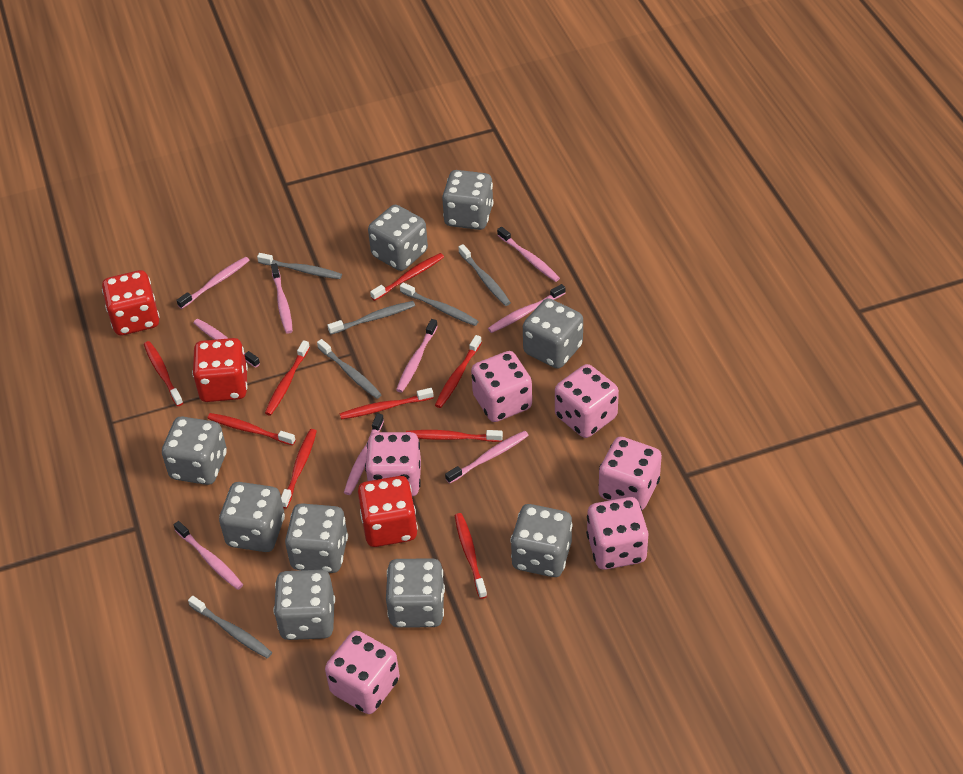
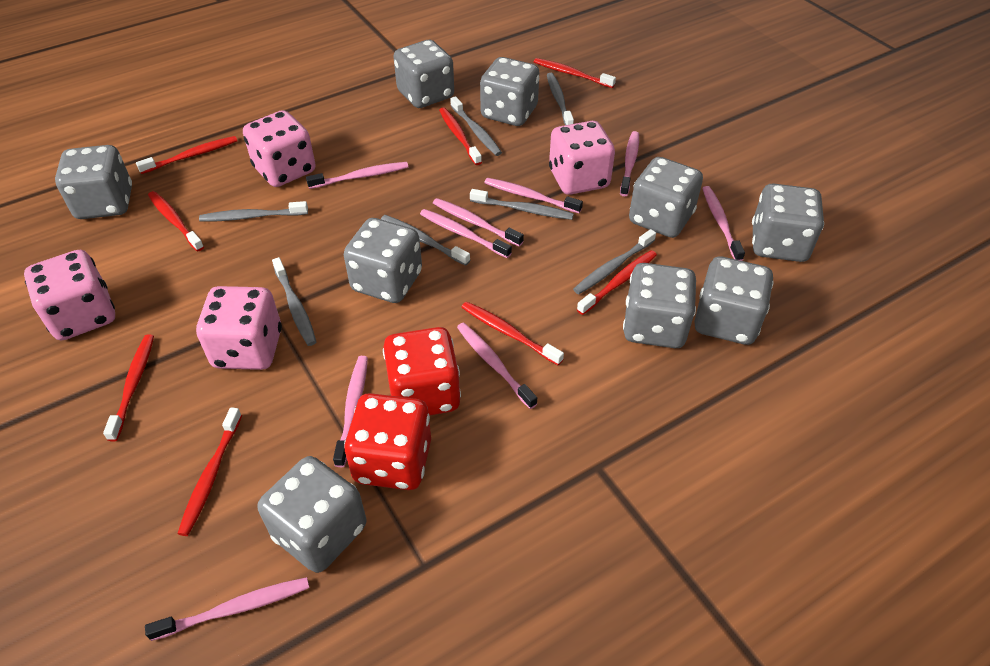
grey toothbrush: [188,595,272,658] [257,253,342,279] [317,339,382,399] [327,301,415,335] [400,282,479,326] [458,244,511,306] = 6 -> [199,201,308,222] [272,257,316,346] [381,215,470,266] [450,96,502,156] [470,189,574,220] [547,73,574,125] [573,229,656,294] = 7
pink dice: [325,631,400,714] [365,432,421,496] [471,351,532,422] [555,364,619,438] [586,497,648,570] [598,437,662,510] = 6 -> [24,250,115,340] [196,286,282,370] [243,110,316,187] [549,121,615,195] = 4
red dice: [102,270,160,335] [192,338,248,402] [358,476,418,547] = 3 -> [344,393,431,490] [383,327,461,415] = 2
red toothbrush: [144,341,183,406] [207,413,296,445] [265,340,310,416] [281,429,317,509] [340,388,434,419] [370,253,444,301] [406,430,503,442] [435,335,482,408] [455,513,487,599] = 9 -> [103,334,154,441] [136,136,237,174] [148,191,204,252] [177,407,242,536] [439,107,482,165] [461,302,564,365] [534,58,616,88] [577,250,657,315] = 8

